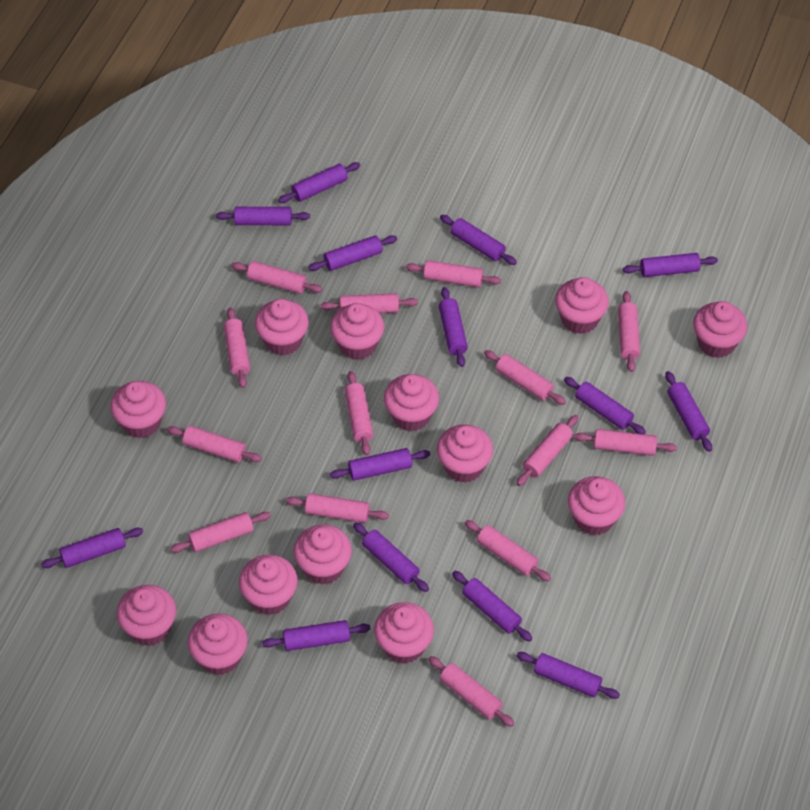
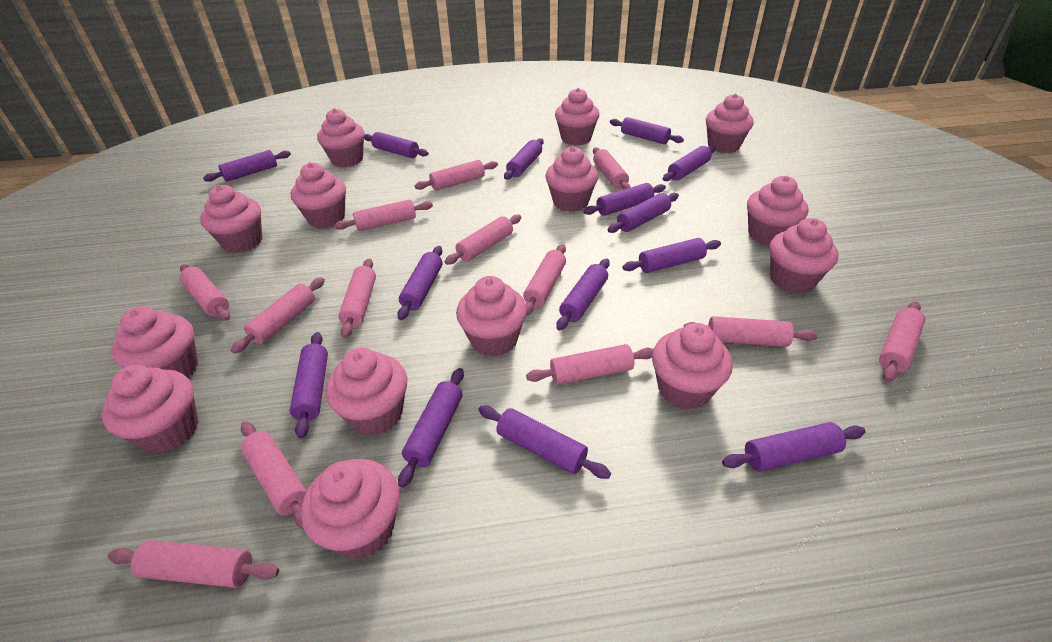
pink cupcake: [110,381,166,438] [117,585,176,646] [188,613,248,675] [239,555,298,615] [255,299,309,355] [294,525,352,584] [330,303,384,360] [374,602,434,664] [384,374,439,431] [437,424,493,483] [555,277,609,334] [568,476,625,535] [693,301,748,358] = 13 -> [101,365,199,453] [111,306,198,379] [200,185,262,253] [291,162,346,228] [301,459,400,559] [317,108,365,167] [326,348,407,435] [456,276,527,357] [545,146,598,212] [555,88,599,145] [652,323,733,410] [706,94,754,153] [747,176,808,246] [769,218,838,294] = 14
pink rolling pin: [167,426,262,462] [171,512,271,553] [223,307,250,388] [231,261,322,294] [286,494,389,523] [321,293,418,313] [345,371,373,455] [406,260,501,287] [428,656,514,727] [465,520,551,581] [484,350,566,405] [517,415,579,486] [574,429,677,456] [618,291,640,372] = 14 -> [108,540,279,588] [180,264,230,321] [231,277,325,354] [241,421,307,529] [335,199,433,231] [338,258,376,338] [415,160,498,191] [445,214,521,265] [523,244,566,316] [526,344,653,385] [593,147,631,190] [684,316,818,347] [879,301,925,382] = 13

